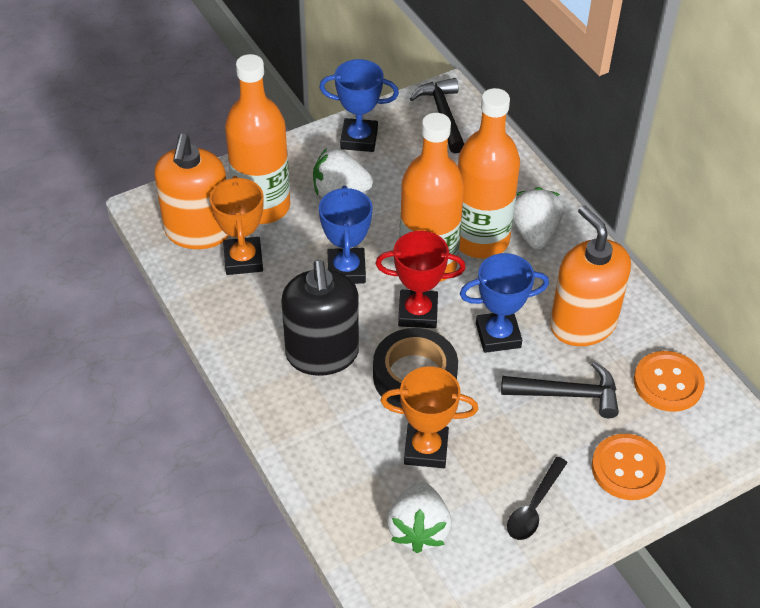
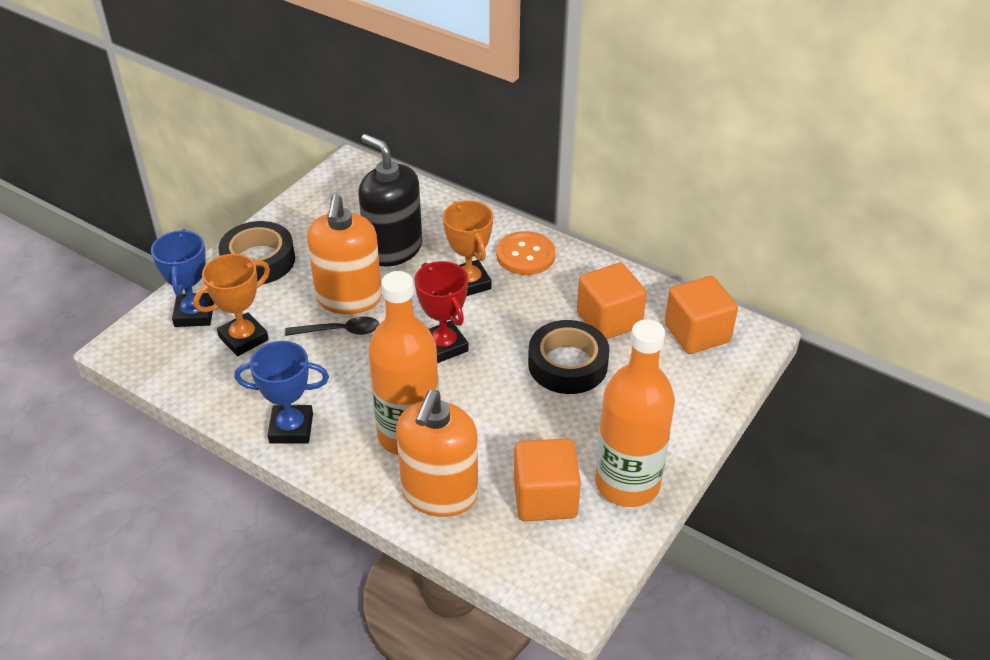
black hammer: [410,78,464,153] [501,362,619,418] = 2 -> none = 0
black tape: [373,328,458,408] = 1 -> [218,221,295,284] [528,320,610,394] = 2
blue trophy: [319,59,399,152] [319,186,373,284] [460,253,549,353] = 3 -> [151,229,214,327] [235,341,329,444] = 2
orange bottle: [225,54,290,224] [399,113,464,282] [458,88,520,259] = 3 -> [368,271,439,455] [595,319,675,507] = 2
orange button: [591,434,666,500] [634,351,705,412] = 2 -> [496,231,555,275] = 1
orange cube: none = 0 -> [514,438,581,521] [577,263,647,339] [665,276,738,354] = 3
white strawberry: [313,148,373,198] [387,482,452,553] [513,187,563,249] = 3 -> none = 0

